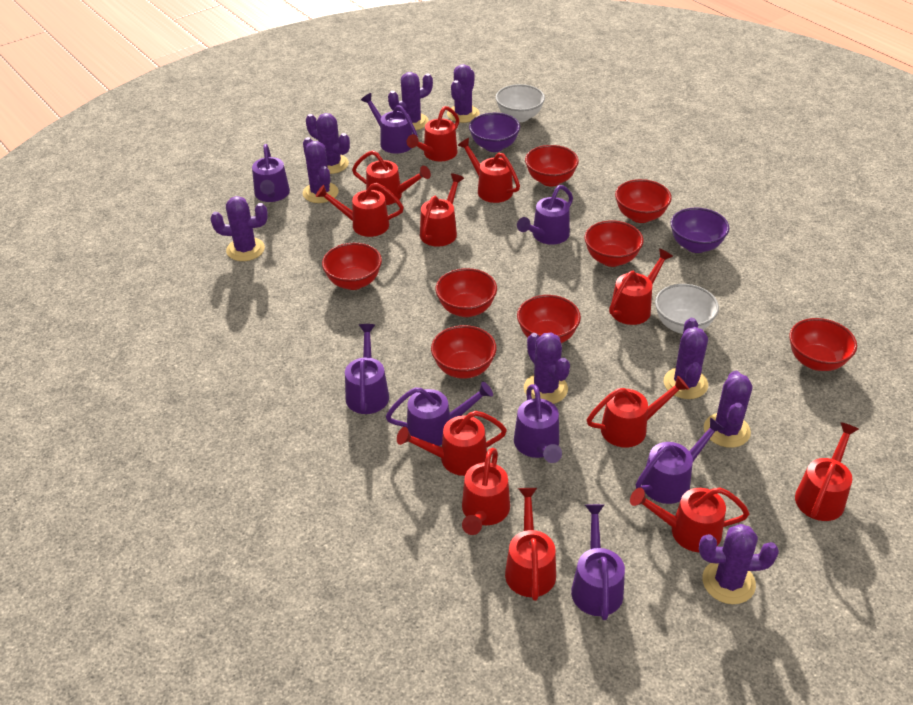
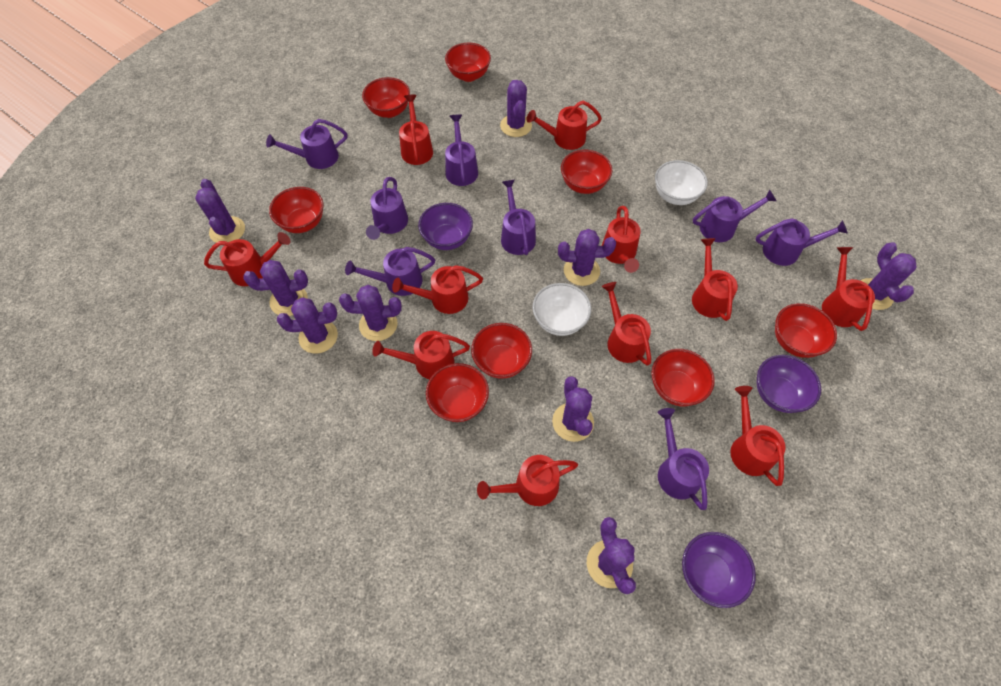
purple bowl: [469,113,520,152] [671,207,729,253] = 2 -> [418,203,473,250] [682,532,756,608] [757,355,821,413] = 3
red watering can: [316,183,404,237] [352,150,431,205] [397,411,507,476] [407,106,459,161] [420,174,464,247] [458,138,520,203] [462,448,510,535] [505,488,556,601] [587,375,689,447] [609,249,673,325] [630,487,749,552] [795,422,859,521] = 12 -> [204,232,290,286] [372,331,470,379] [392,265,483,314] [399,95,433,165] [477,455,578,506] [526,101,602,150] [602,206,641,273] [602,282,651,366] [692,238,738,321] [731,386,785,486] [822,247,875,331] = 11

